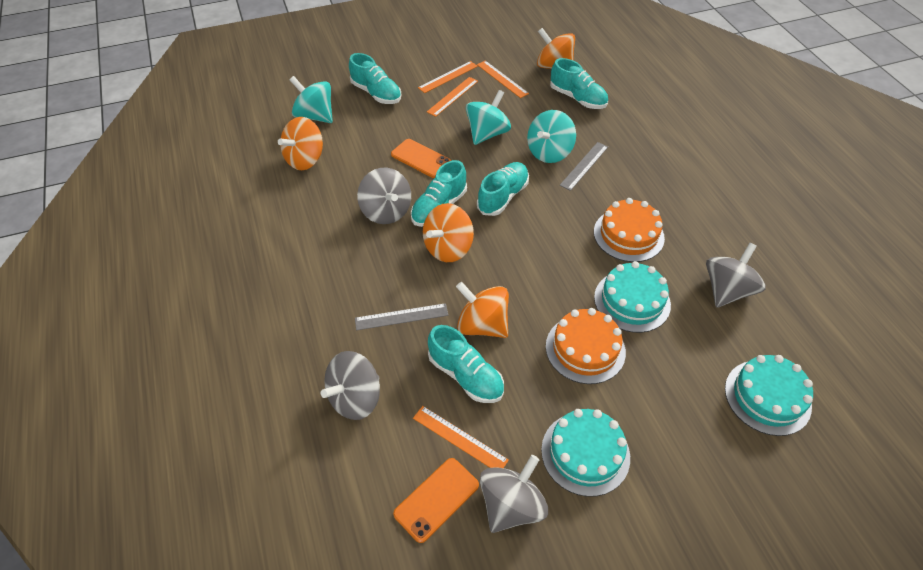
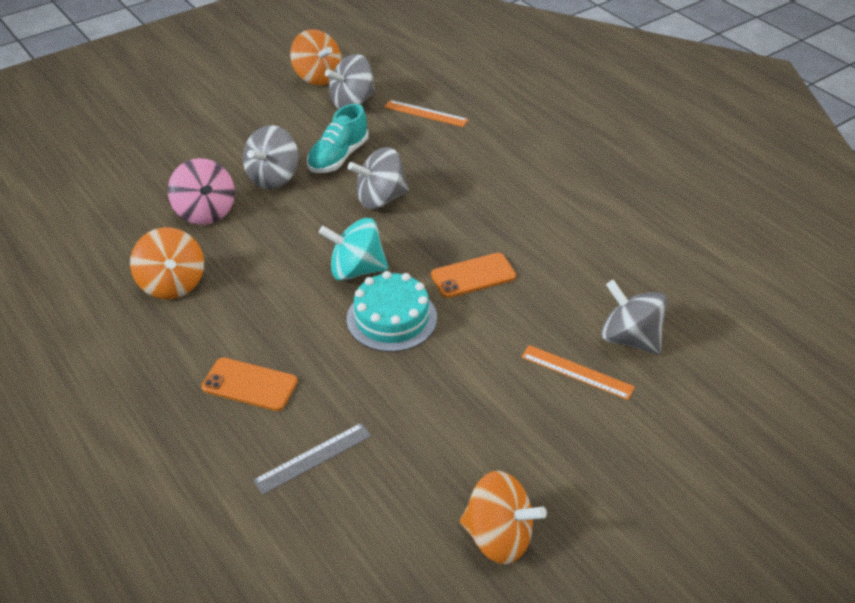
grey ruler: [355,303,448,330] [560,142,608,191] = 2 -> [253,423,371,495] = 1
orange cake: [546,308,626,384] [594,198,665,262] = 2 -> none = 0
orange ruler: [413,406,509,468] [418,61,478,93] [427,77,478,117] [477,61,529,98] = 4 -> [384,100,469,127] [521,345,635,400] = 2
orange spinning top: [278,117,323,170] [423,203,474,262] [456,282,509,338] [537,28,575,69] = 4 -> [130,227,204,299] [290,29,342,85] [460,471,547,564] = 3
pink spinning top: none = 0 -> [168,158,235,225] = 1
turquoise cake: [541,409,630,497] [594,261,671,333] [725,355,813,436] = 3 -> [347,271,437,352] = 1
turquoise shoe: [349,53,401,104] [411,160,467,227] [428,325,504,403] [477,162,529,216] [550,58,608,109] = 5 -> [307,104,369,173] = 1
turquoise spinning top: [290,76,333,123] [466,90,511,145] [527,110,576,163] = 3 -> [319,218,389,281] = 1

